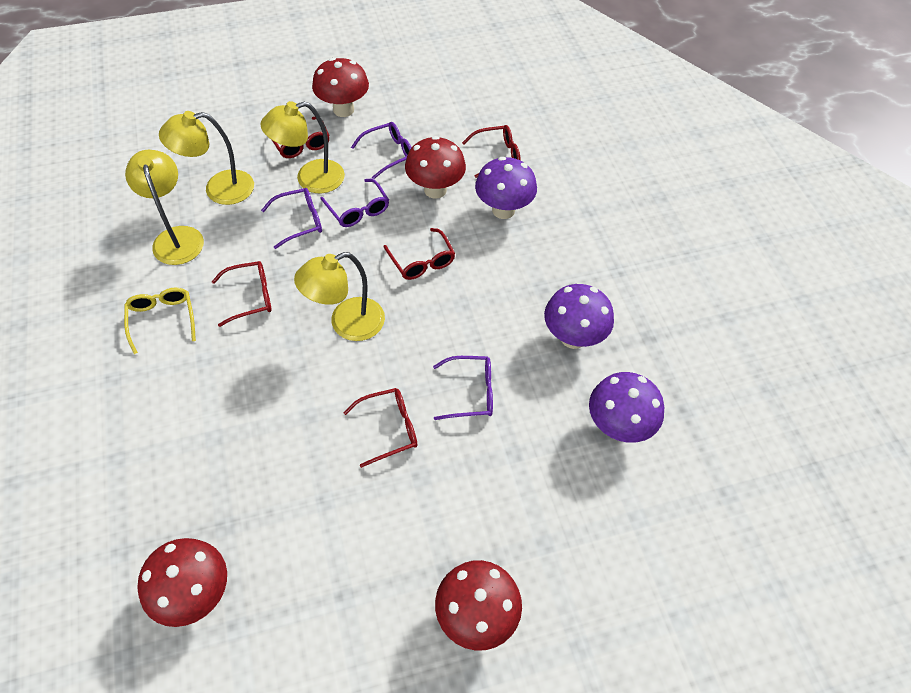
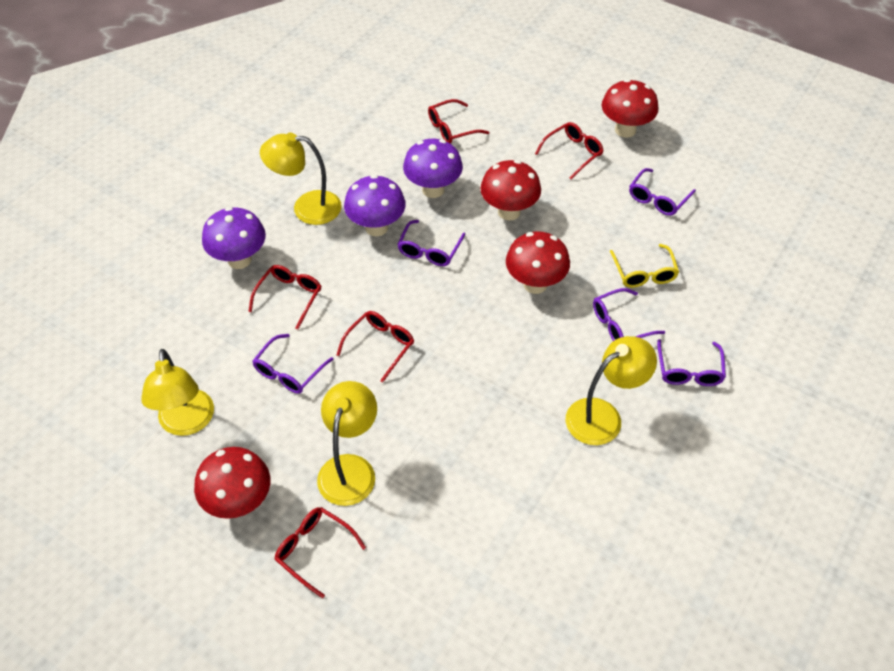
purple glasses: [261,188,322,249] [320,179,389,227] [351,122,412,179] [433,356,493,420] = 4 -> [253,334,334,394] [397,220,466,266] [593,288,665,341] [629,168,696,216] [657,339,726,386] = 5

